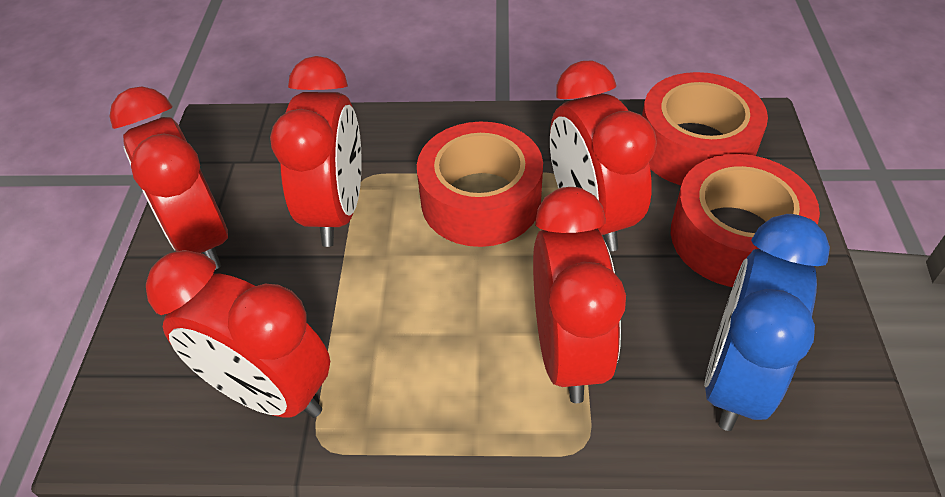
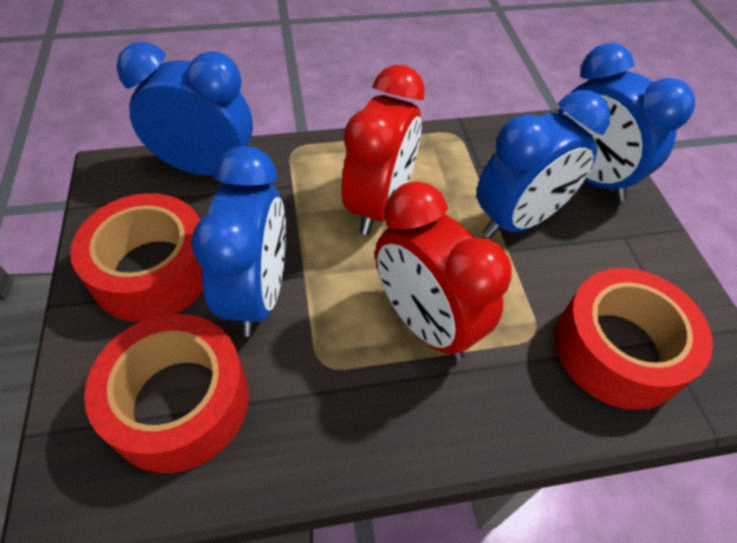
blue clock: [704,214,830,431] = 1 -> [117,42,253,175] [191,146,286,337] [477,90,611,238] [558,43,695,201] = 4
red clock: [109,86,228,270] [146,250,330,418] [270,56,362,247] [533,187,626,403] [550,61,657,251] = 5 -> [341,65,425,235] [375,181,512,361] = 2

